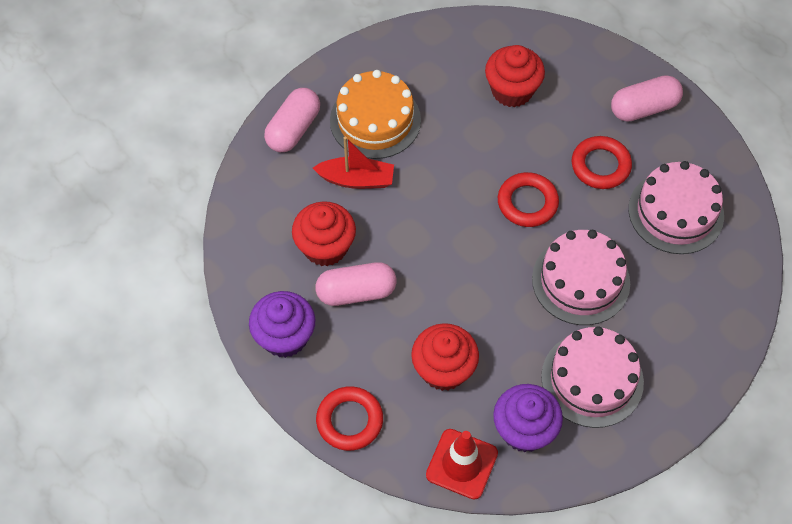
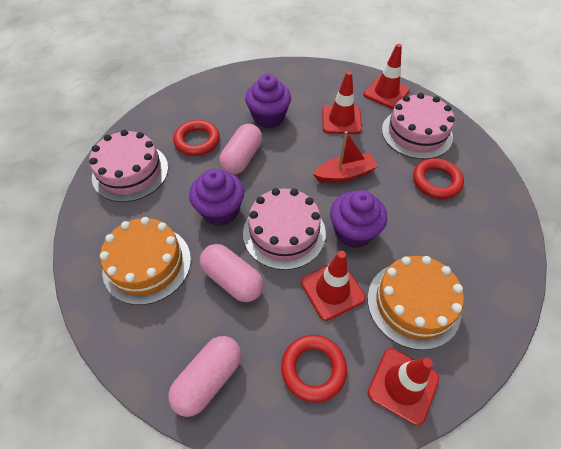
orange cake: [330,70,421,159] = 1 -> [100,217,191,305] [368,256,464,350] = 2
purple cupcake: [249,291,315,358] [493,384,563,452] = 2 -> [189,169,244,226] [245,74,291,128] [330,190,387,248] = 3
red cupcake: [292,201,356,266] [411,323,479,391] [485,45,545,107] = 3 -> none = 0
red traffic cone: [426,429,498,500] = 1 -> [301,251,366,321] [322,71,362,134] [364,44,410,109] [368,348,439,426] = 4

